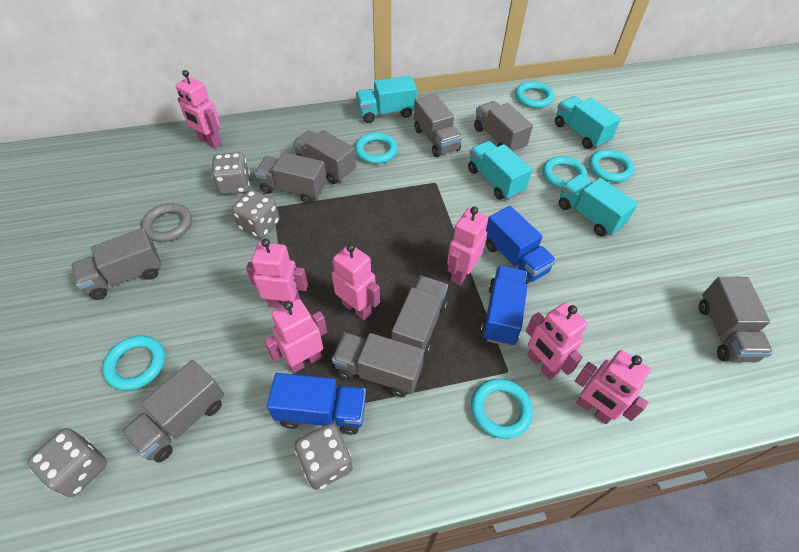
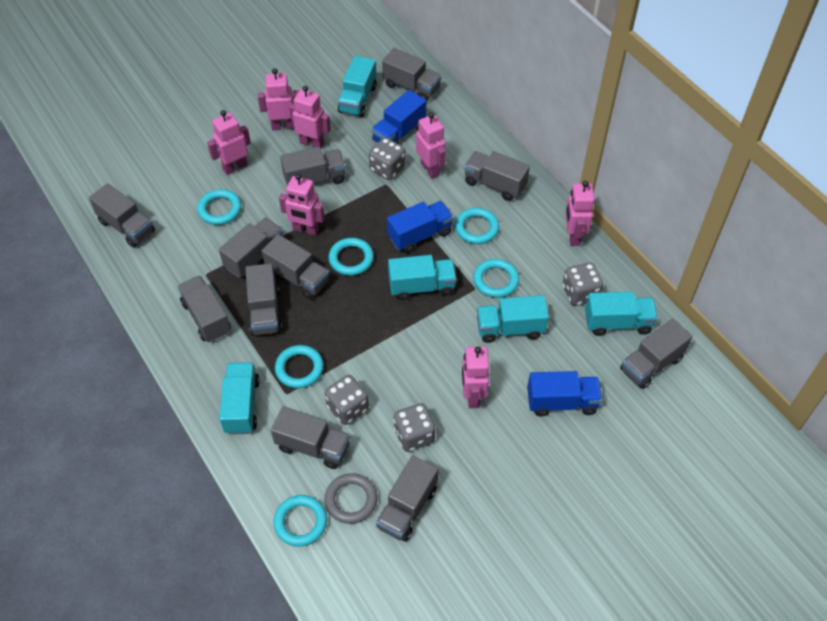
grey truck: [71,228,162,300] [121,360,224,463] [255,152,327,204] [293,130,356,184] [332,333,424,397] [392,276,448,356] [414,94,462,157] [474,101,533,153] [699,277,773,362] = 9 -> [89,183,155,247] [177,275,231,342] [219,218,284,278] [245,263,282,336] [262,234,329,299] [271,406,350,469] [280,147,346,186] [376,455,438,542] [382,48,441,102] [464,151,530,201] [620,318,693,389] = 11
turquoise truck: [356,76,417,123] [468,141,532,200] [555,96,621,149] [558,174,638,236] = 4 -> [219,362,260,435] [338,56,377,117] [388,255,457,301] [477,295,549,343] [585,292,658,336] = 5

